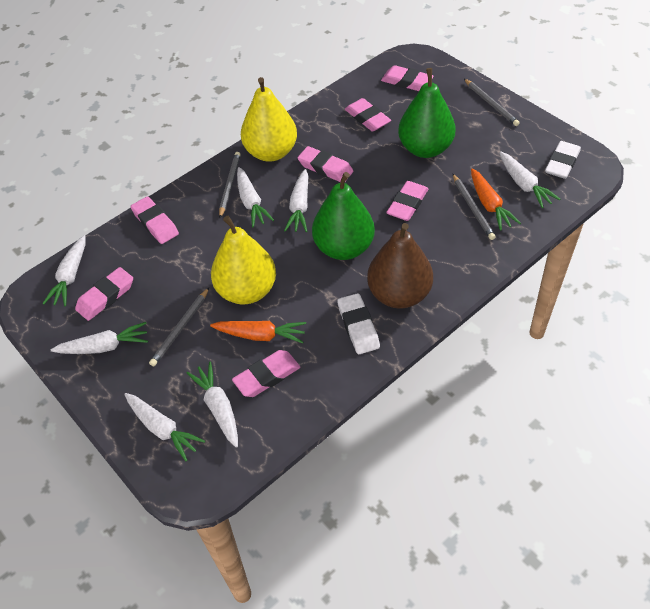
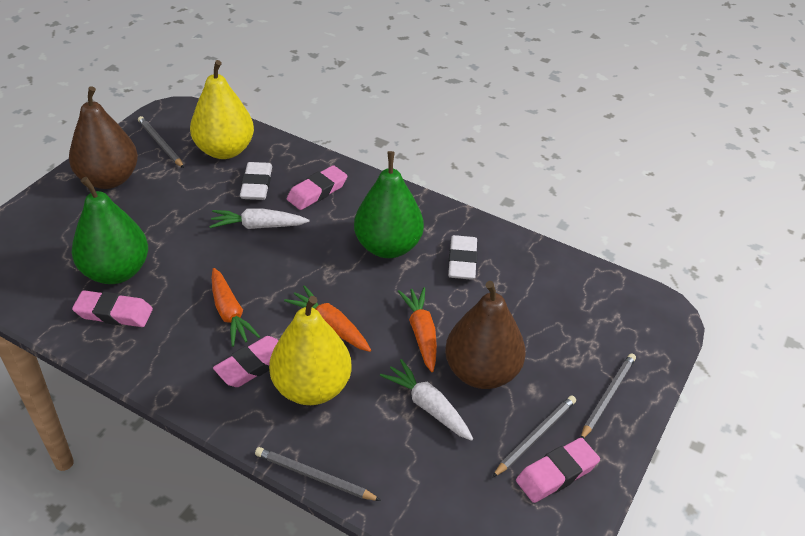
brown pear: [367,223,433,309] = 1 -> [69,86,138,189] [445,281,525,389] = 2
orange carrot: [210,321,306,344] [471,168,521,231] = 2 -> [212,268,260,347] [284,285,371,352] [398,287,437,372] = 3
pink eraser: [75,267,133,321] [130,196,179,244] [232,350,300,397] [298,146,353,182] [345,98,391,132] [381,65,434,91] [386,181,428,221] = 7 -> [72,290,153,327] [213,336,279,387] [287,165,348,210] [516,438,600,503] = 4
white carrot: [43,235,86,306] [51,322,148,354] [124,393,205,462] [187,362,238,448] [237,167,274,227] [284,169,308,232] [499,151,560,208] = 7 -> [209,209,309,229] [380,359,473,441] = 2

